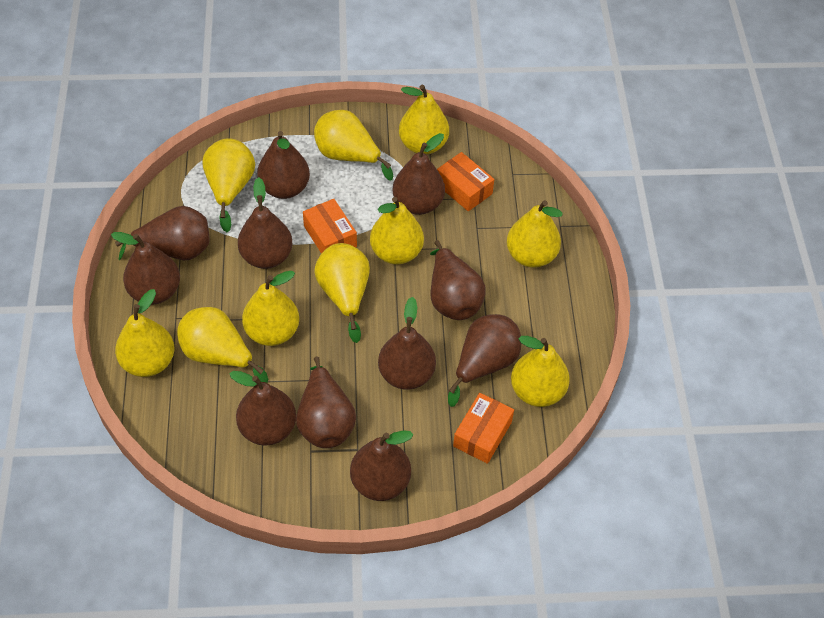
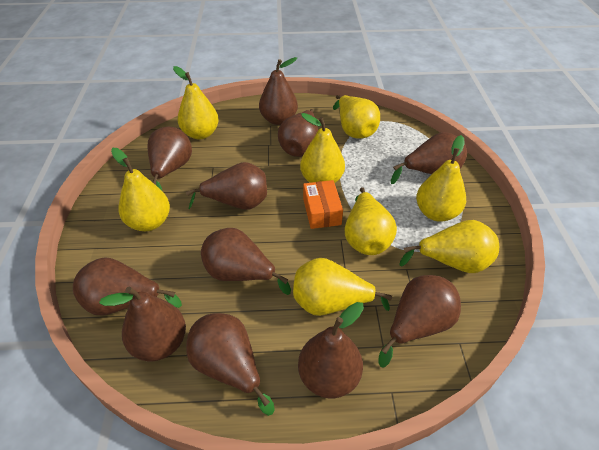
orange box: [303,199,357,254] [437,152,494,211] [453,393,514,464] = 3 -> [303,180,343,229] = 1
yellow pear: [115,289,175,377] [177,307,268,383] [202,138,255,232] [242,271,299,346] [314,110,393,181] [314,243,370,343] [370,197,424,264] [399,85,449,154] [507,200,563,268] [511,336,570,407] = 10 -> [111,148,170,231] [173,66,219,139] [293,258,392,316] [300,113,345,183] [333,95,380,139] [344,187,397,255] [399,220,499,273] [416,135,466,222] = 8

